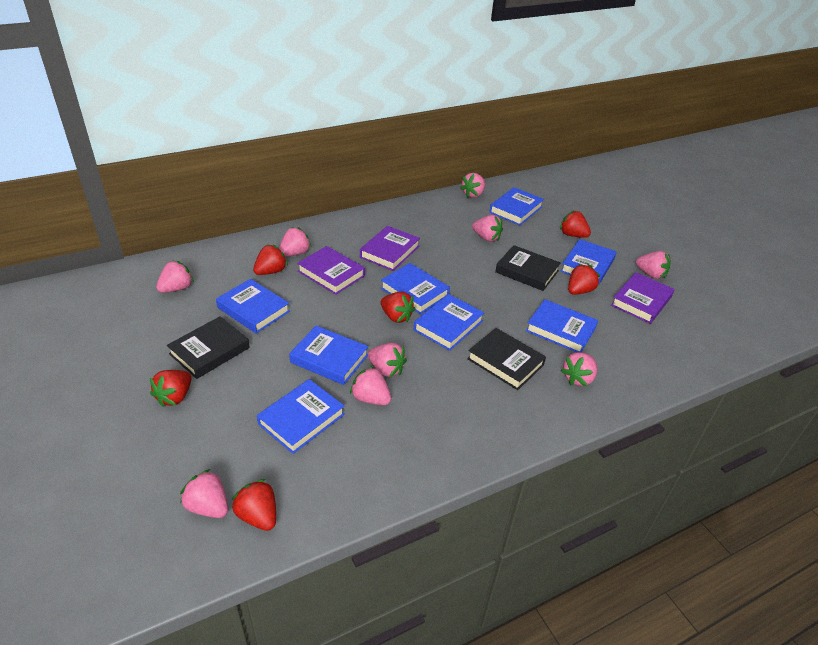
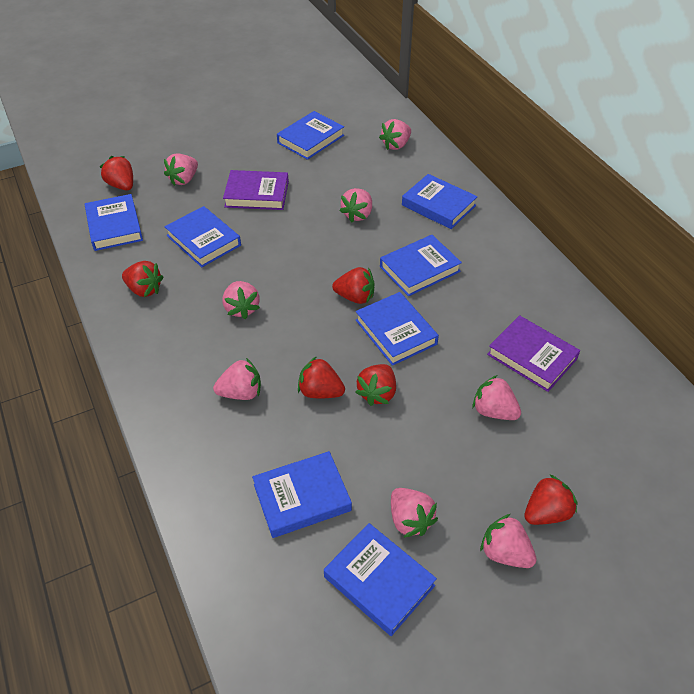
black book: [167,316,250,379] [467,328,546,390] [495,245,561,291] = 3 -> none = 0
pink strawberry: [156,260,194,293] [180,469,228,518] [279,227,311,256] [350,366,391,405] [368,343,407,377] [460,173,485,198] [472,215,503,242] [561,352,597,386] [636,251,670,279] = 9 -> [164,153,198,186] [213,358,261,400] [222,281,260,319] [340,188,372,222] [379,119,411,150] [391,488,438,538] [472,375,521,420] [480,514,537,568] = 8
purple book: [297,246,365,295] [360,226,420,271] [611,272,674,324] = 3 -> [223,170,289,210] [487,315,580,392] = 2

